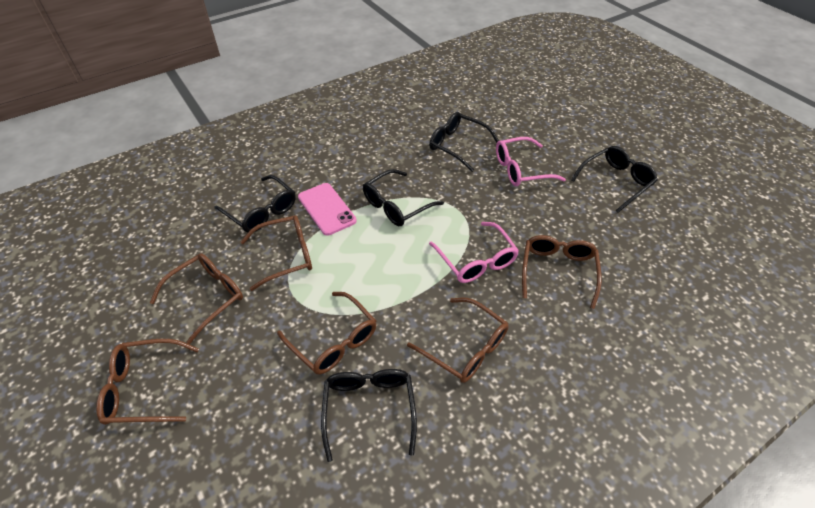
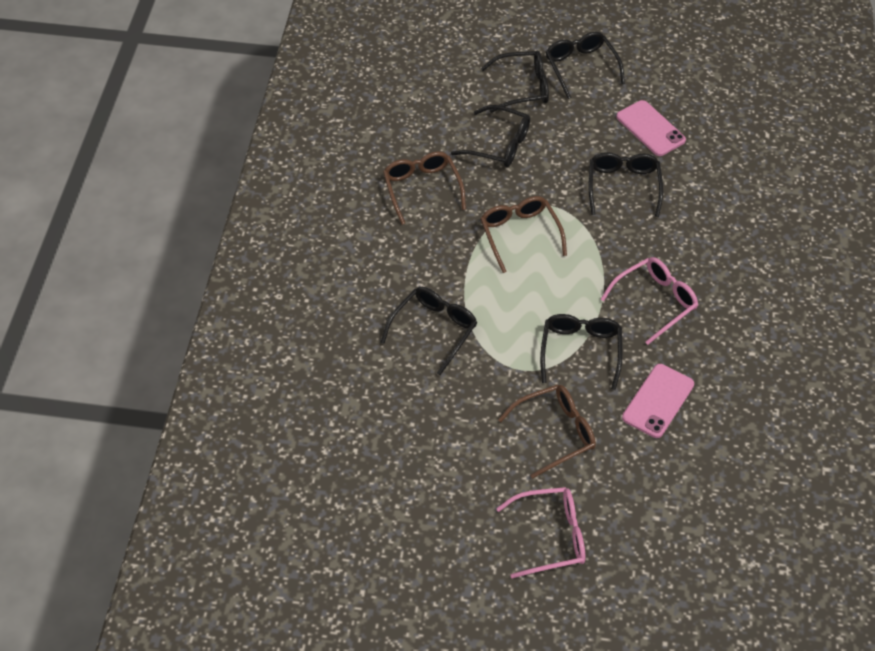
black glasses: [215,175,296,232] [321,369,417,462] [363,169,444,226] [429,112,499,172] [571,146,658,213] = 5 -> [381,287,478,375] [451,105,530,167] [481,51,549,113] [540,314,623,390] [546,32,625,99] [589,152,663,217] = 6
brown glasses: [96,339,199,425] [150,253,243,344] [241,215,312,291] [277,292,376,374] [407,298,509,383] [522,235,602,309] = 6 -> [383,152,466,225] [480,196,567,273] [498,385,596,479] = 3
pink phone: [298,183,357,236] = 1 -> [616,100,686,156] [622,364,694,438] = 2

